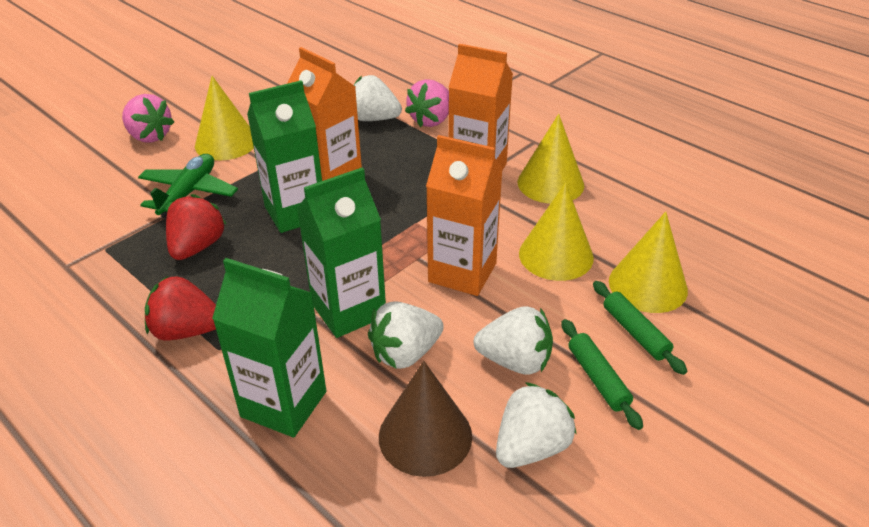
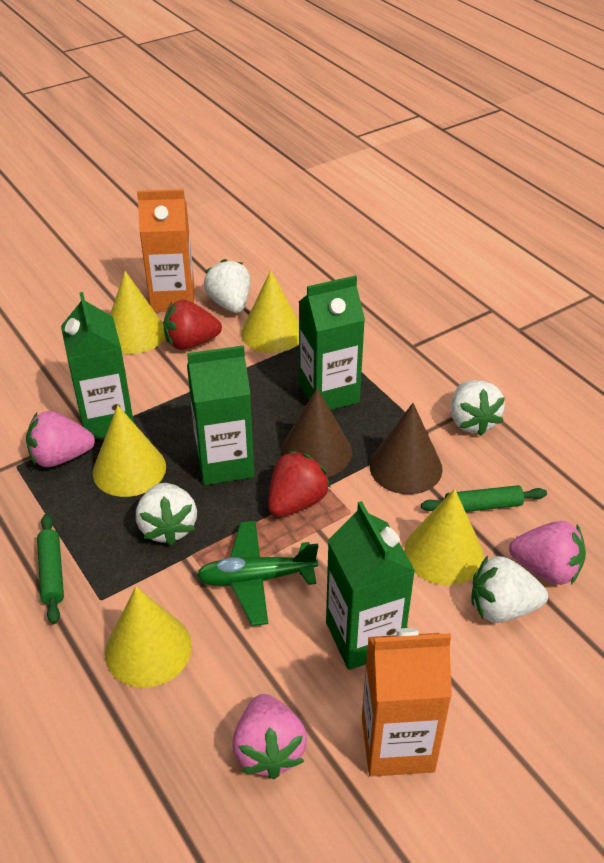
brown cone: [379,361,472,477] = 1 -> [280,388,352,477] [370,403,443,494] = 2
green carton: [212,258,326,437] [247,80,322,233] [297,167,386,338] = 3 -> [61,292,134,439] [187,345,254,485] [299,275,365,410] [326,501,415,670] = 4
orange carton: [287,47,362,181] [426,135,503,296] [449,44,513,170] = 3 -> [137,189,194,312] [362,628,452,777] = 2
pink strawberry: [122,94,174,143] [405,79,449,127] = 2 -> [26,411,95,467] [232,694,307,779] [509,521,586,585] = 3
yellow cone: [195,76,254,160] [518,114,584,204] [519,182,594,281] [609,212,688,313] = 4 -> [93,405,166,497] [105,587,192,688] [110,271,165,354] [241,270,299,353] [404,489,484,585] = 5

